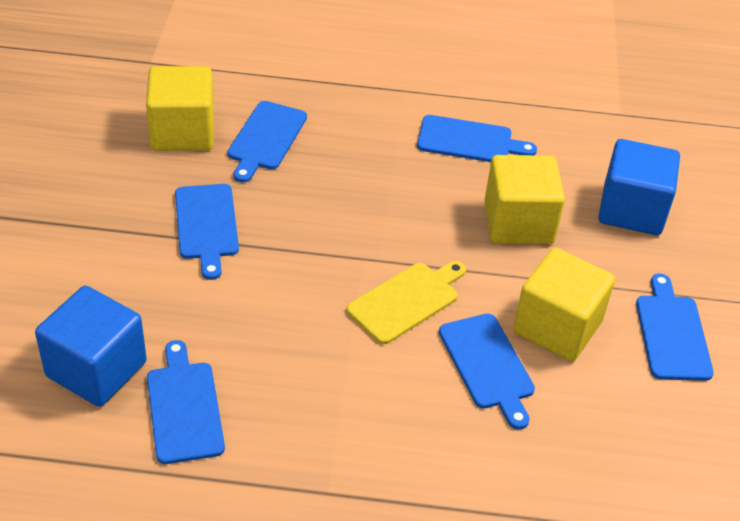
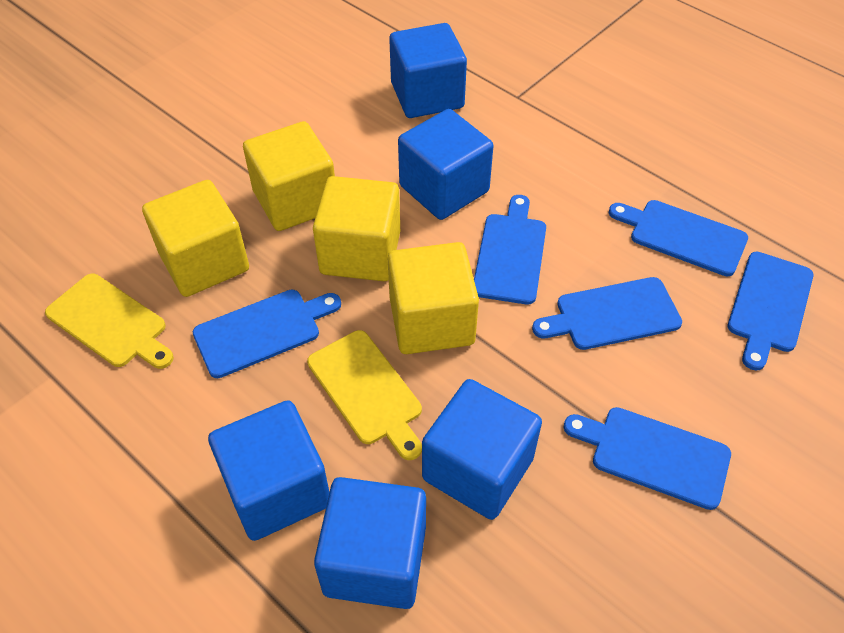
blue cube: [35,286,147,407] [598,139,680,235] = 2 -> [208,400,329,541] [314,477,426,609] [389,23,467,118] [398,109,493,220] [422,379,542,520] = 5
yellow cube: [146,66,214,151] [485,155,565,244] [513,248,615,361] = 3 -> [142,180,249,297] [243,121,335,231] [313,176,400,281] [388,242,479,354] = 4
yellow cutting board: [347,261,466,344] = 1 -> [45,273,174,369] [307,330,422,460] = 2

